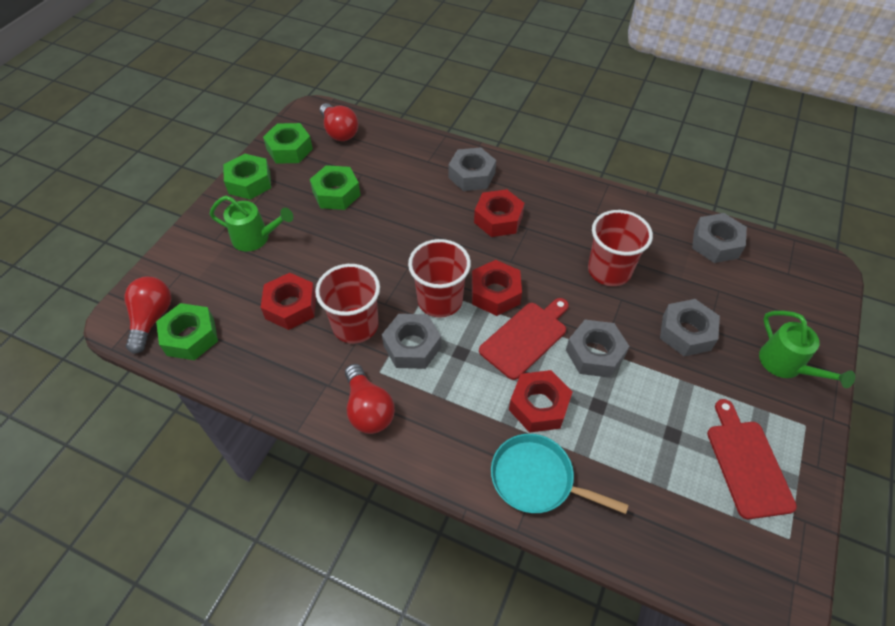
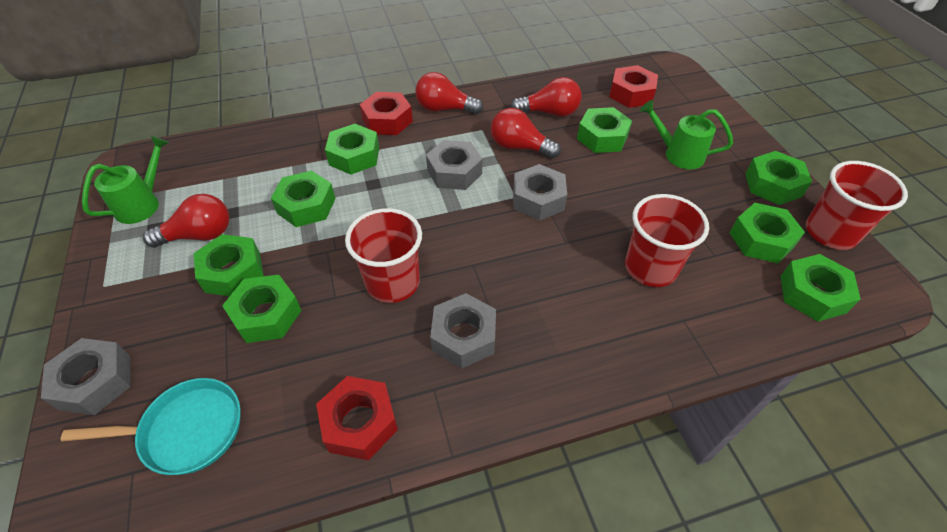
green nut: [156,303,218,360] [224,154,271,200] [263,123,313,164] [310,165,361,210] = 4 -> [194,234,264,296] [222,275,302,343] [271,170,336,227] [325,124,379,175] [577,107,632,153] [729,203,805,263] [745,151,812,205] [781,254,861,322] = 8
grey nut: [382,314,441,369] [448,147,496,191] [566,320,630,378] [660,299,720,357] [692,213,747,263] = 5 -> [41,338,131,415] [426,140,482,190] [430,293,496,368] [513,164,567,221] = 4
red cutting board: [479,298,569,380] [707,399,797,519] = 2 -> none = 0
red light bulb: [124,277,171,354] [320,103,358,141] [345,364,395,434] = 3 -> [143,194,230,248] [415,72,484,114] [491,108,561,159] [511,77,581,117] = 4
red nut: [261,273,316,330] [472,260,522,316] [474,189,525,237] [509,370,572,433] = 4 -> [316,376,398,460] [360,92,413,135] [609,65,658,108] = 3

